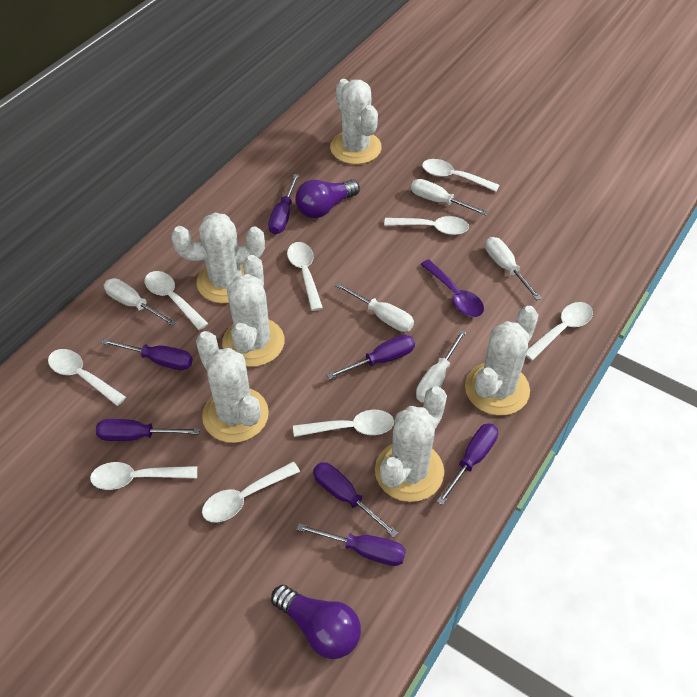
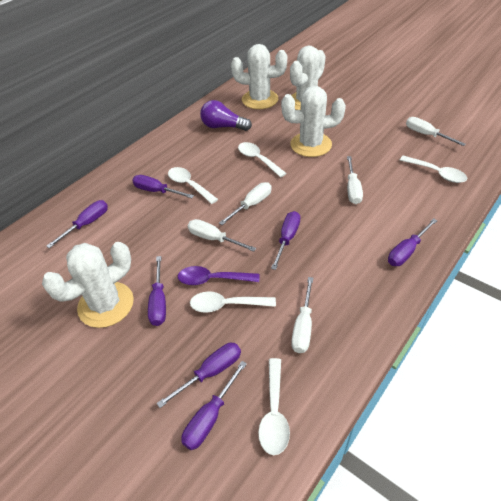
purple light bulb: [271,585,361,659] [295,180,360,218] = 2 -> [200,100,252,131] = 1
white cactus: [171,213,265,303] [196,331,269,443] [222,255,284,367] [330,79,382,164] [375,386,447,502] [465,306,538,416] = 6 -> [42,242,134,328] [231,44,287,109] [281,86,346,157] [290,46,326,110] = 4
white spoon: [48,349,126,406] [90,462,197,490] [145,271,208,330] [202,462,300,522] [287,242,323,311] [293,410,394,437] [384,216,469,235] [422,159,499,192] [526,302,593,361] = 9 -> [168,167,218,204] [190,291,276,313] [238,142,287,177] [258,358,290,455] [400,156,467,183] = 5

